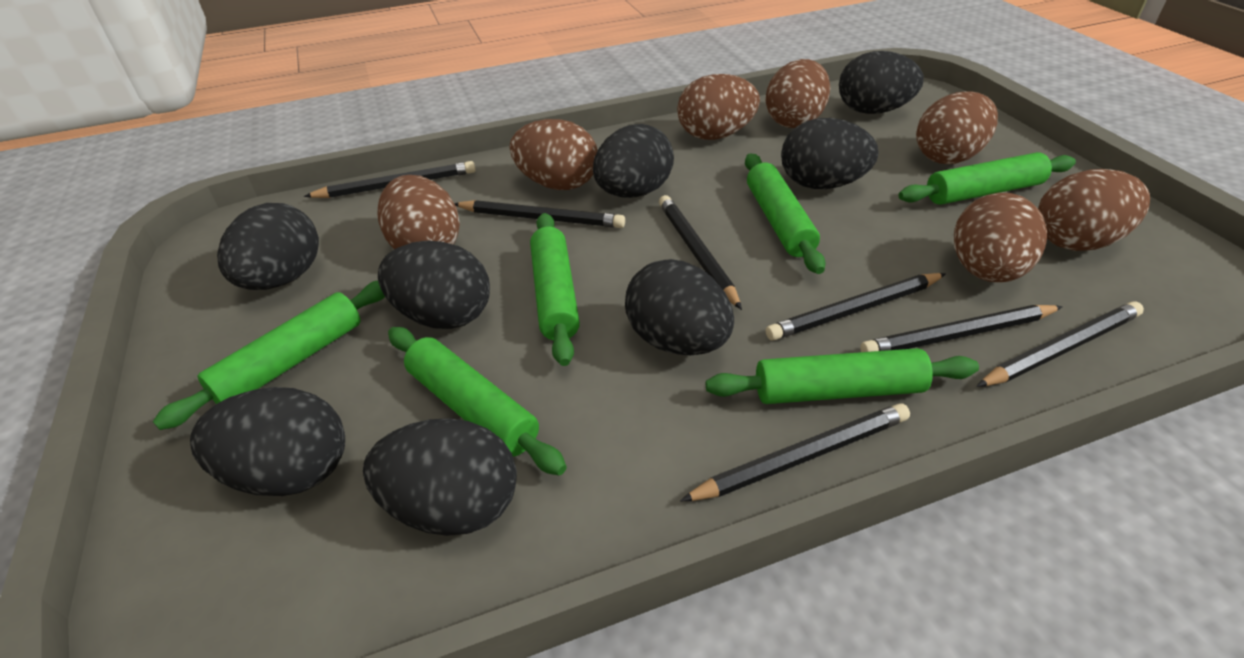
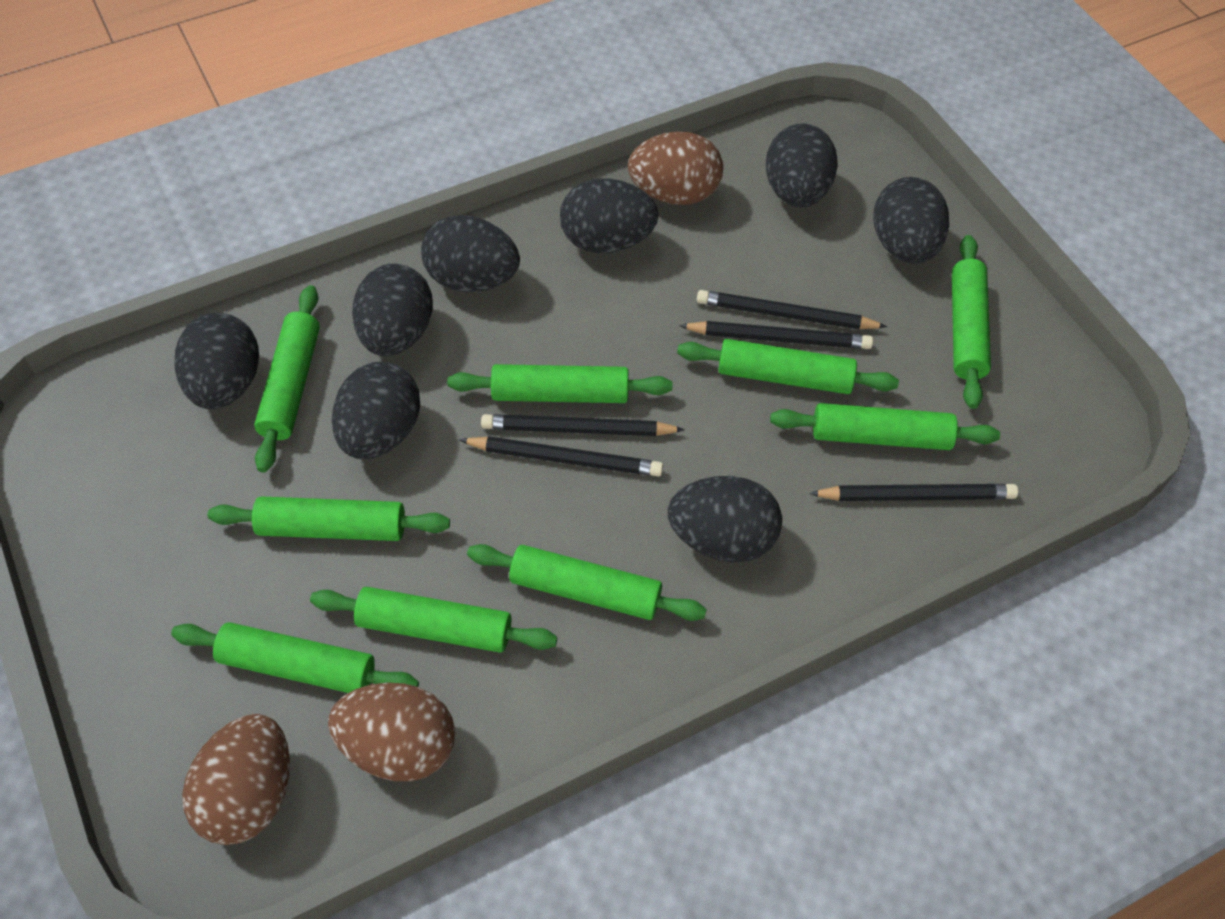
black pencil: [304,161,475,198] [454,200,625,228] [659,195,742,310] [680,403,910,501] [766,273,946,341] [860,305,1063,352] [977,301,1144,387] = 7 -> [459,436,663,477] [481,414,685,436] [679,321,873,349] [697,290,887,329] [809,484,1018,501] = 5
brown egg: [378,175,460,249] [510,119,598,190] [677,74,760,140] [766,59,830,128] [916,91,998,164] [954,193,1047,283] [1038,169,1150,251] = 7 -> [182,714,290,845] [328,683,455,781] [628,131,723,205] = 3
green rolling pin: [153,281,385,430] [388,327,567,475] [530,213,580,366] [706,348,979,404] [745,154,826,274] [898,152,1076,205] = 6 -> [171,622,419,693] [208,496,450,541] [254,285,320,473] [310,587,557,653] [447,364,672,403] [467,544,707,621] [677,339,899,394] [770,403,1000,450] [952,235,991,409] = 9

